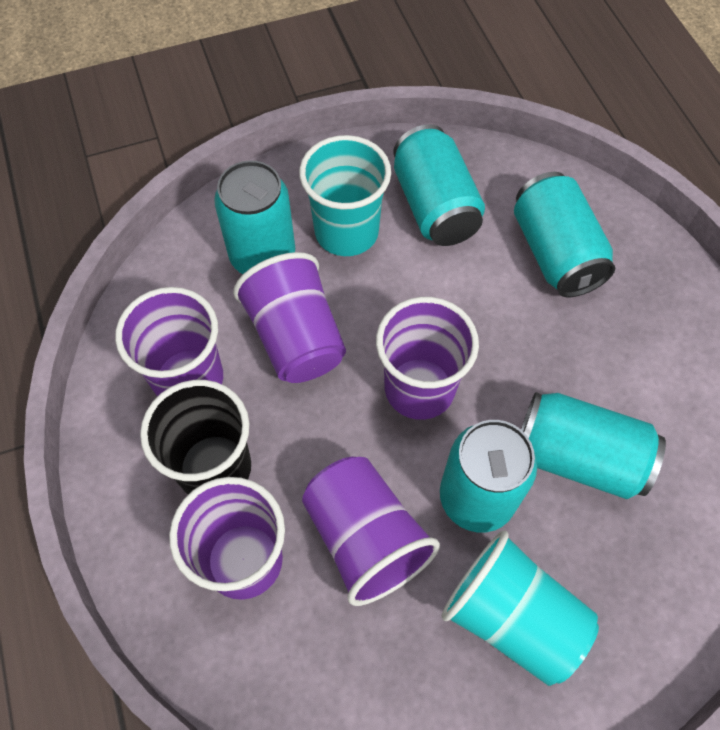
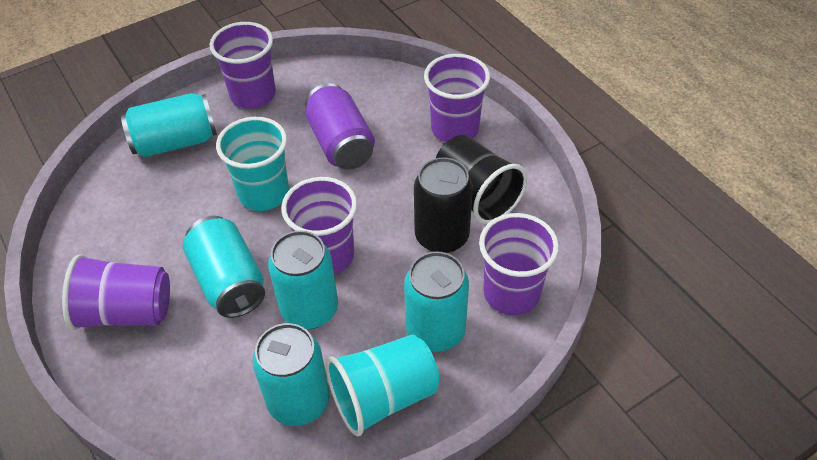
black can: none = 0 -> [414,157,473,253] = 1
purple can: none = 0 -> [305,83,375,170] = 1

